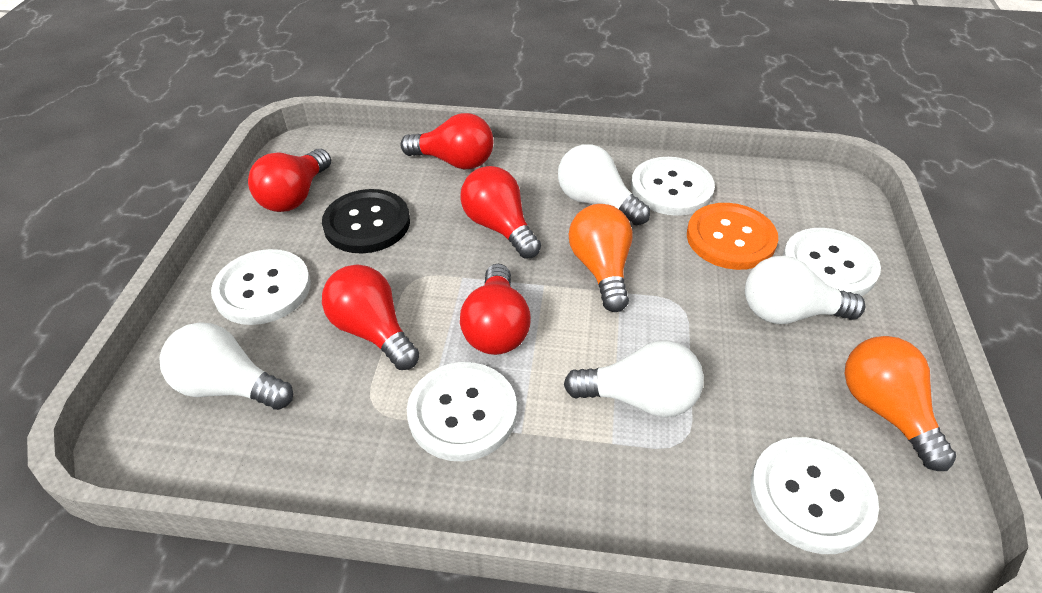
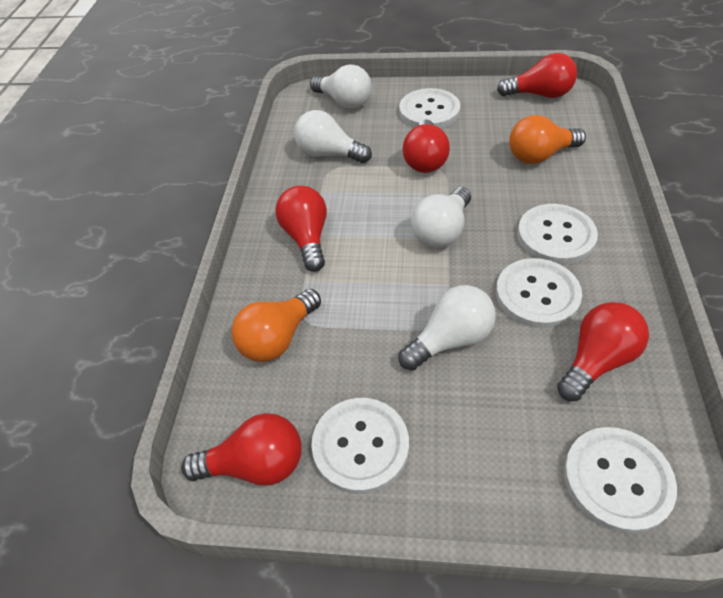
black button: [322,189,410,254] = 1 -> none = 0
orange button: [687,203,778,270] = 1 -> none = 0

